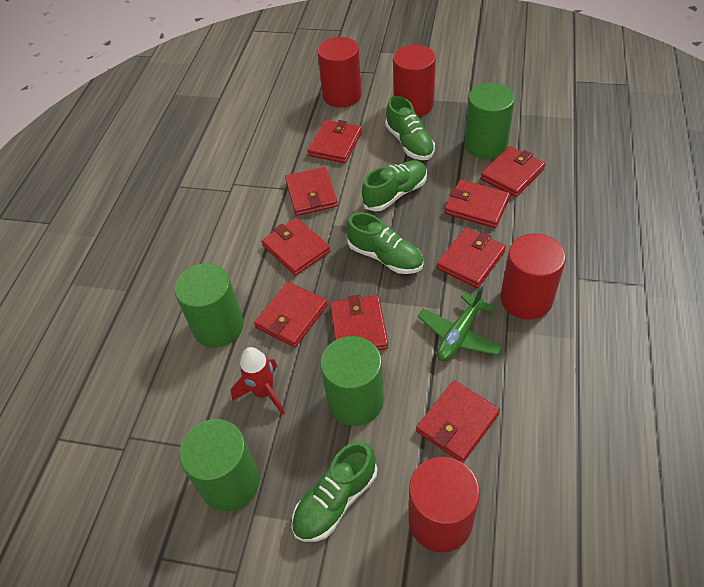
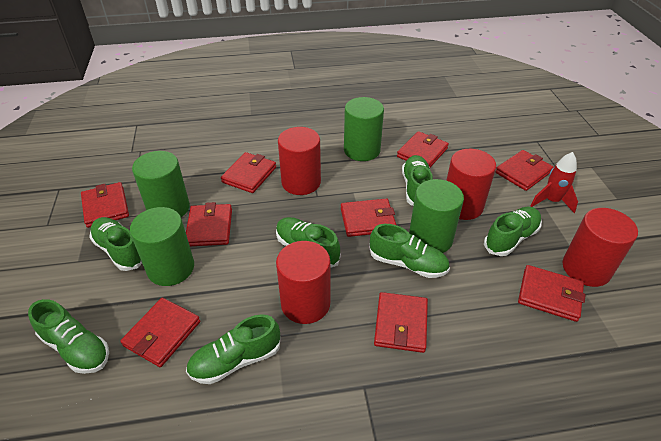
green plane: [418,286,503,361] = 1 -> none = 0
green shoe: [292,441,377,542] [346,212,423,274] [362,160,427,211] [385,96,435,160] = 4 -> [28,299,109,374] [89,217,142,271] [186,314,280,384] [276,217,341,268] [369,224,450,278] [402,155,433,206] [484,207,542,256] = 7

